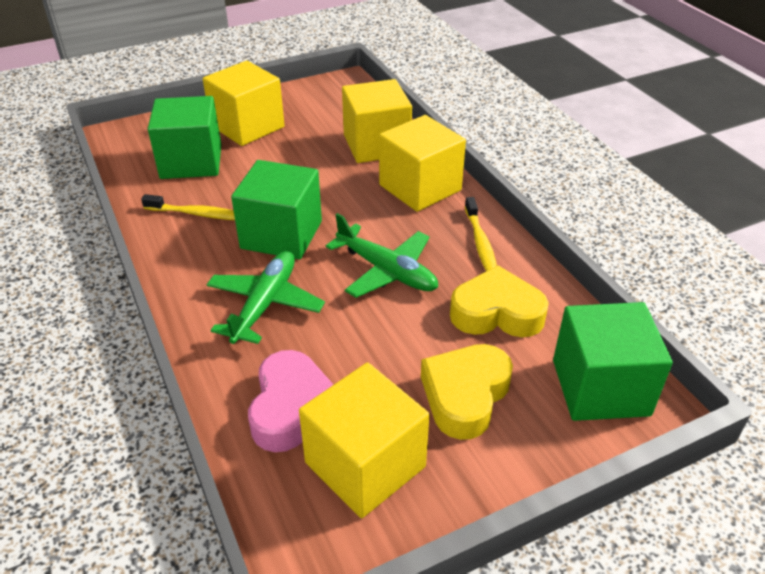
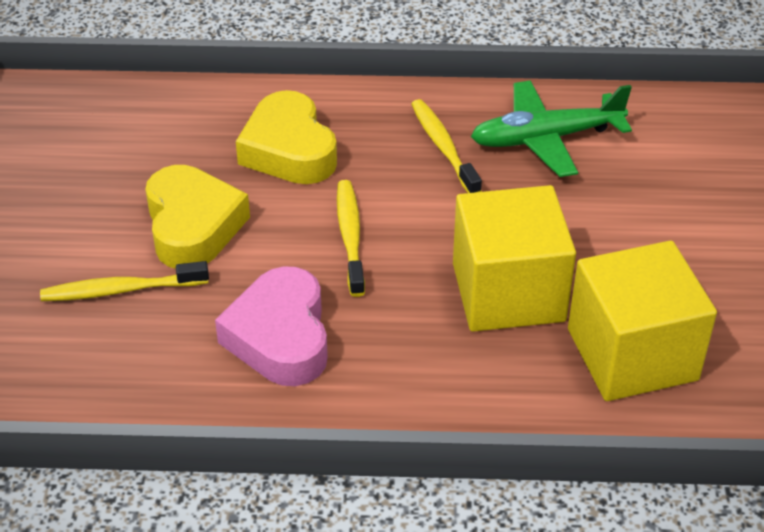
green cube: [148,96,221,179] [231,160,322,259] [553,302,673,421] = 3 -> none = 0
green plane: [206,251,325,344] [326,213,438,298] = 2 -> [471,81,632,177] = 1
yellow cube: [203,61,285,146] [299,363,429,518] [342,79,412,163] [379,115,466,212] = 4 -> [453,185,576,332] [568,240,717,401] = 2
yellow toothbrush: [141,194,235,220] [465,197,497,271] = 2 -> [40,261,209,301] [337,180,365,297] [411,99,482,193] = 3

